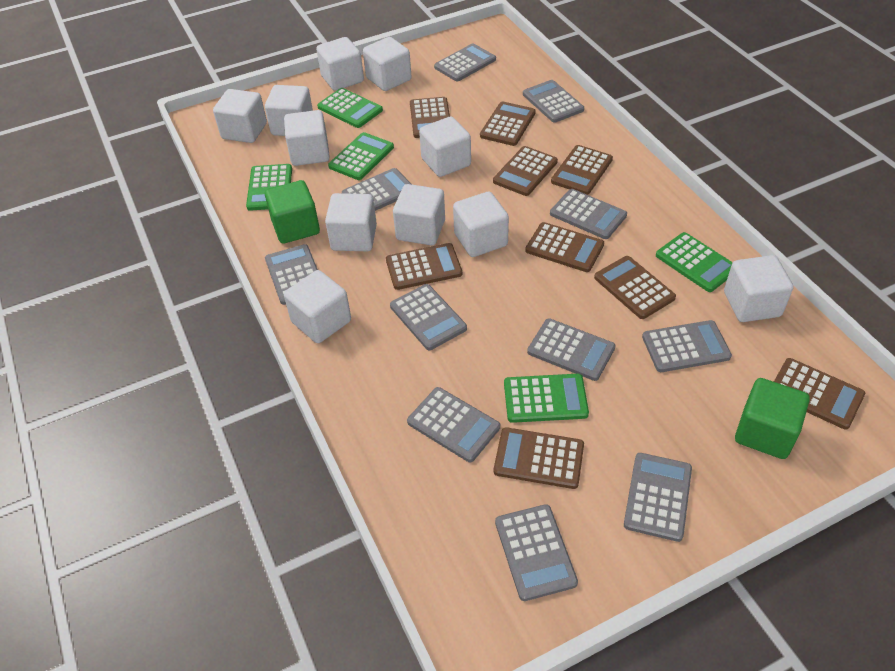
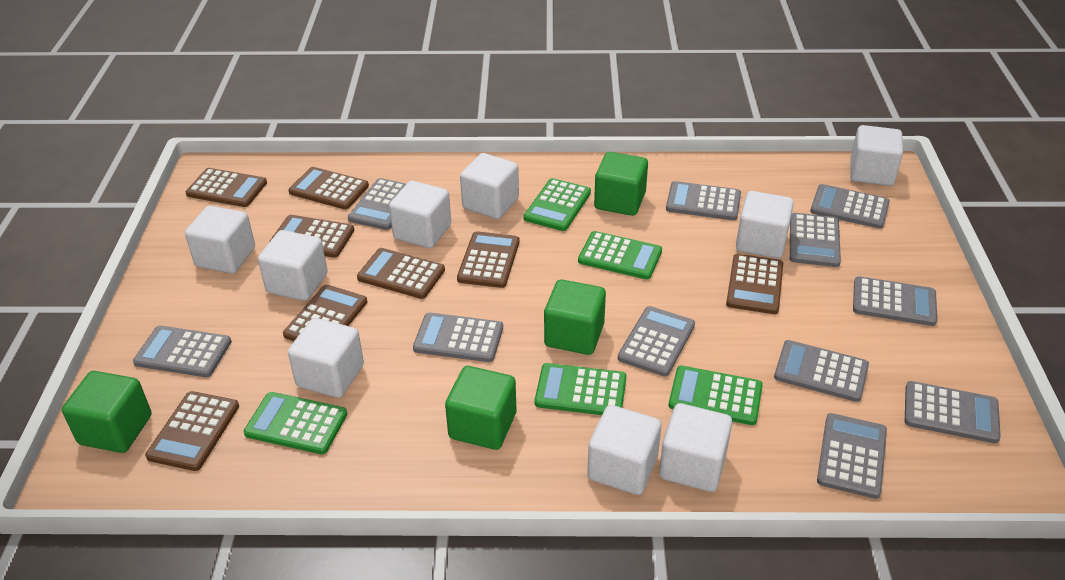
brown calculator: [386,243,462,290] [410,97,450,138] [480,101,536,146] [493,146,558,196] [494,427,584,489] [525,222,604,272] [551,145,613,195] [594,256,676,319] [774,358,865,430] = 9 -> [145,391,239,471] [186,168,267,207] [270,215,354,258] [283,285,367,341] [288,167,369,209] [357,248,445,299] [457,231,519,288] [726,254,783,314] = 8
green cube: [265,180,320,244] [735,378,810,459] = 2 -> [62,371,151,453] [445,366,517,450] [544,280,606,355] [594,152,648,216] = 4
white cube: [213,89,267,143] [265,85,313,136] [284,110,330,166] [284,270,351,343] [316,37,364,91] [325,193,377,251] [363,37,412,91] [393,184,445,245] [419,116,471,177] [453,192,509,257] [724,255,793,322] = 11 -> [185,206,255,274] [258,230,328,301] [288,318,364,398] [389,181,451,248] [460,153,519,219] [587,405,662,495] [659,403,732,492] [736,191,794,258] [850,125,903,186] = 9

